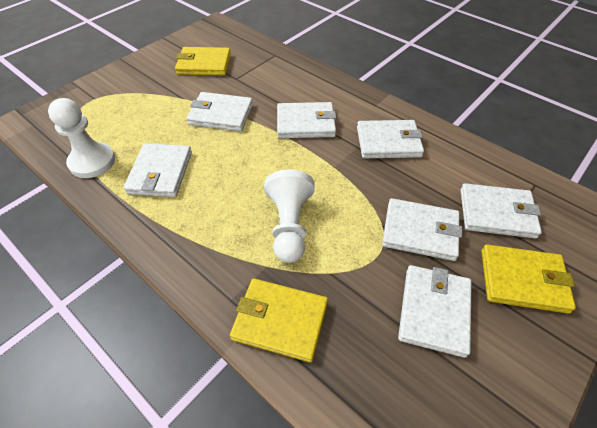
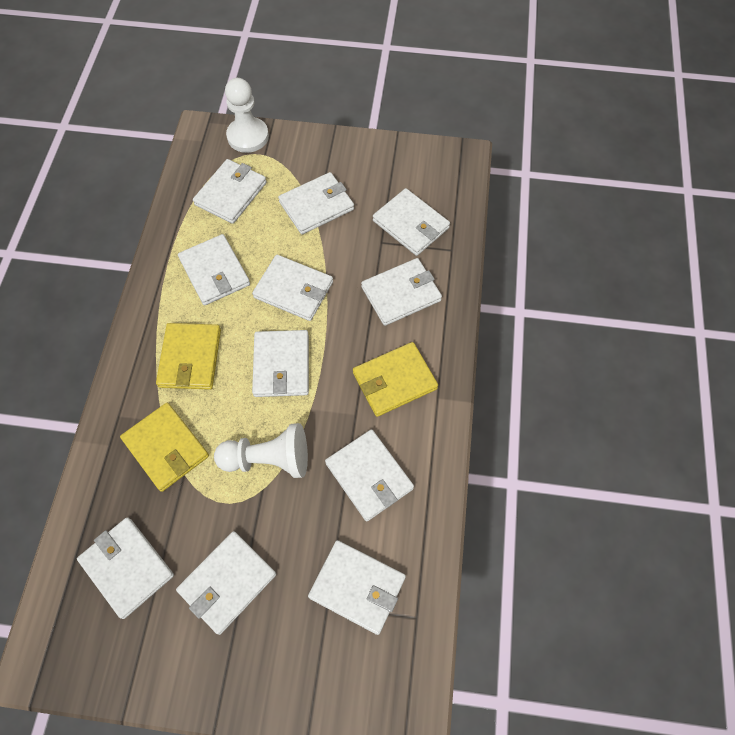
white wallet: [123,143,192,197] [186,92,253,132] [277,102,336,138] [357,120,424,159] [382,198,462,261] [398,265,472,358] [460,183,542,239] = 7 -> [77,517,174,619] [176,531,276,635] [178,234,250,306] [193,159,267,224] [252,255,333,321] [252,330,309,397] [278,172,354,234] [308,540,406,635] [325,429,414,521] [361,258,442,326] [373,188,450,256] = 11

